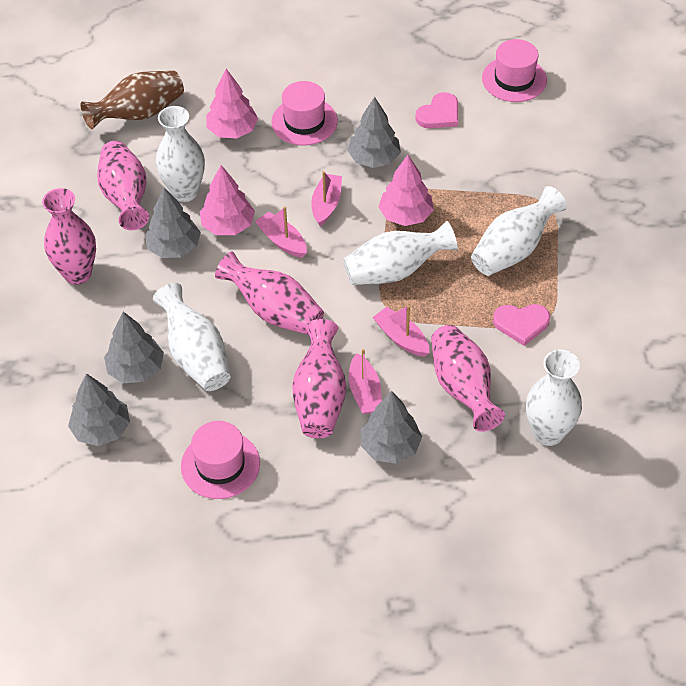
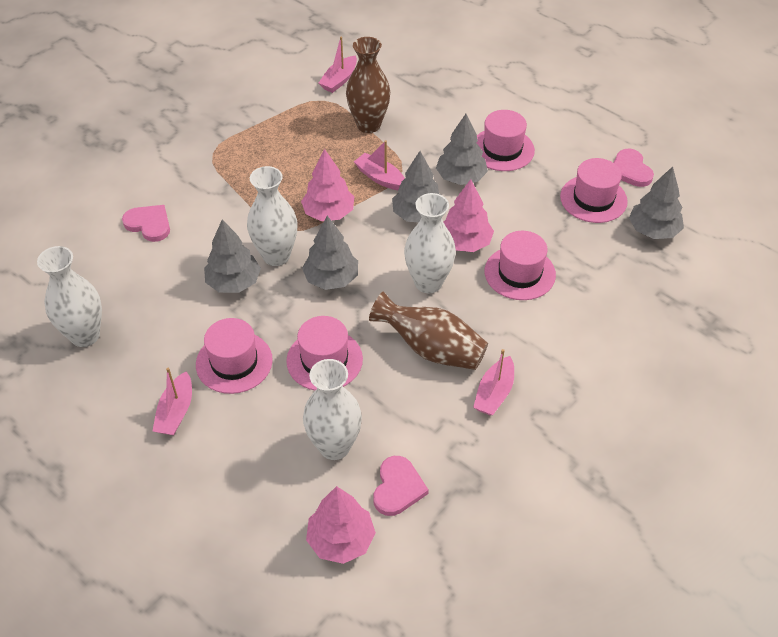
brown vase: [81,71,184,129] = 1 -> [346,37,390,133] [369,292,488,370] = 2
pink hat: [181,421,260,499] [271,81,338,146] [482,39,547,102] = 3 -> [196,318,273,394] [286,316,363,390] [476,110,535,171] [485,231,556,300] [560,158,628,223] = 5
pink heart: [415,92,458,128] [493,304,550,346] = 2 -> [122,205,170,242] [373,456,429,516] [614,149,654,187] = 3
pink vase: [42,188,96,285] [97,141,149,230] [215,251,324,335] [292,319,346,438] [431,325,505,432] = 5 -> none = 0
white vase: [153,283,231,391] [156,106,205,202] [343,221,458,285] [471,186,567,276] [526,349,582,446] = 5 -> [37,246,102,347] [247,166,298,266] [303,359,362,460] [404,193,456,293] = 4

